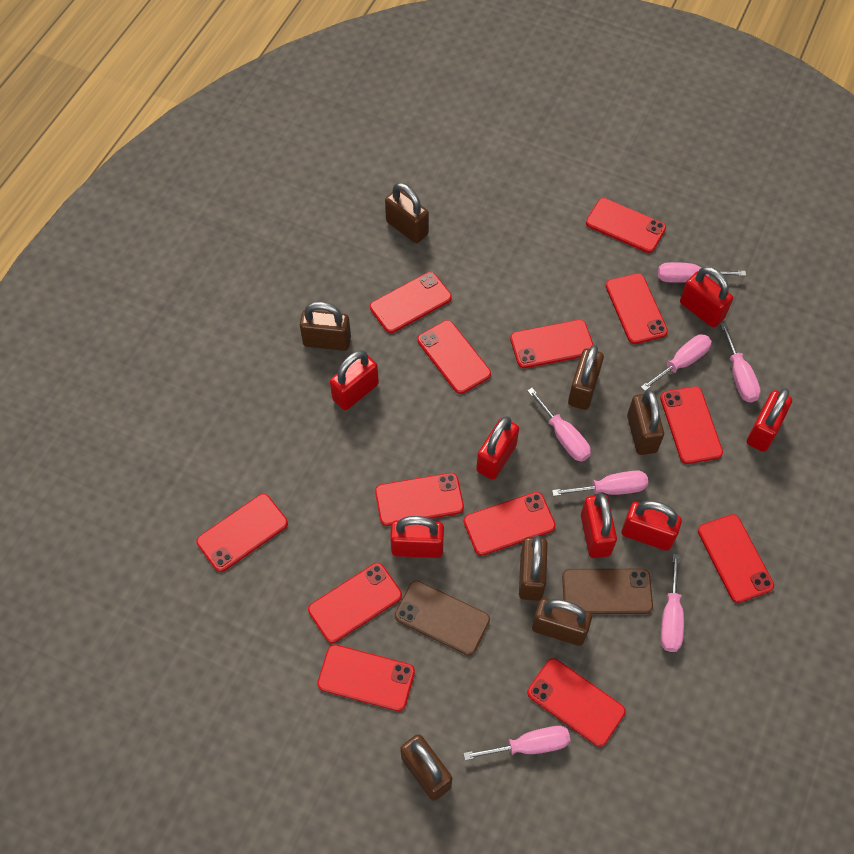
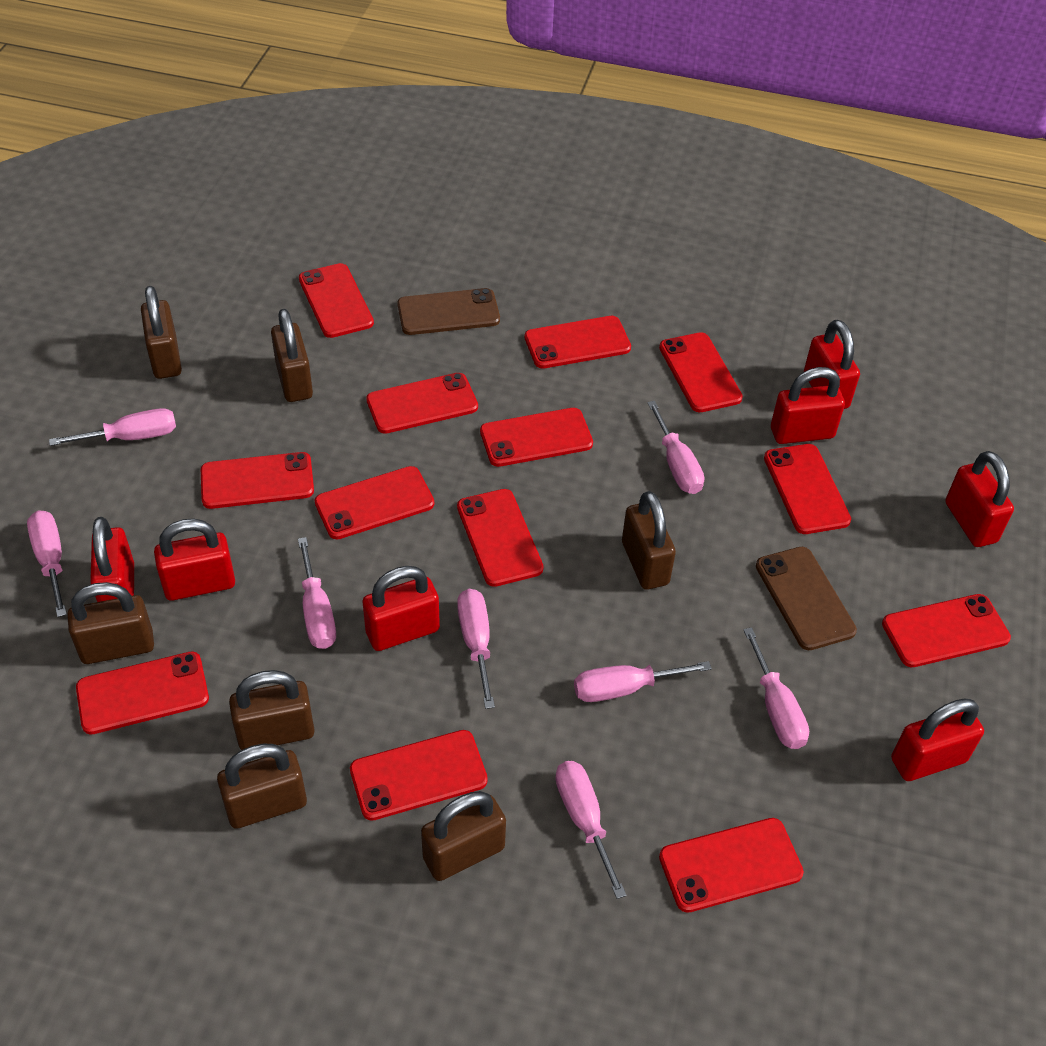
pink screwdriver: [463,726,570,760] [527,388,591,462] [552,470,648,496] [641,334,712,391] [658,262,746,283] [661,554,684,652] [720,323,761,403] = 7 -> [27,510,67,617] [49,408,176,446] [298,537,336,649] [457,589,495,709] [555,761,627,899] [574,661,712,702] [647,401,704,494] [743,627,809,749] = 8

